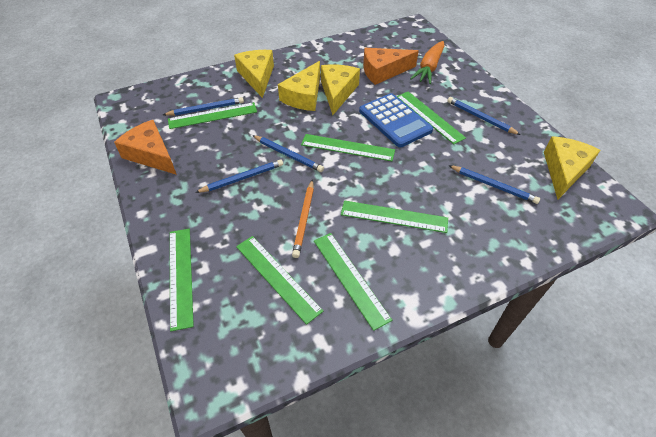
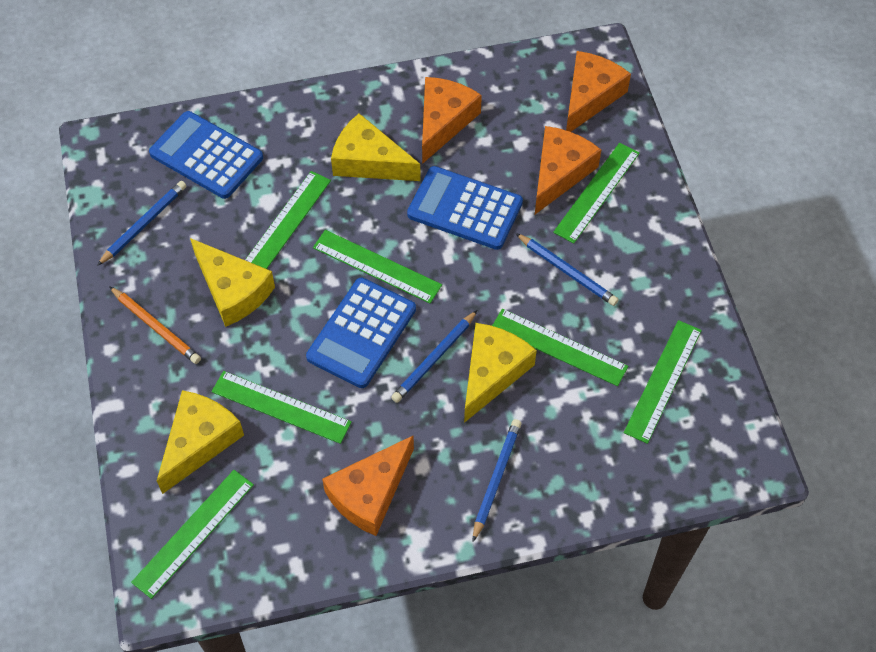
blue calculator: [359,93,433,148] = 1 -> [149,111,263,199] [306,278,416,388] [407,166,523,250] = 3
blue pencil: [163,97,244,116] [195,159,283,193] [252,135,324,172] [447,97,521,135] [448,165,540,204] = 5 -> [97,181,187,266] [391,310,477,403] [473,419,522,542] [515,233,619,306] = 4
orange carrot: [410,41,444,84] = 1 -> none = 0
orange cheese: [114,120,177,175] [363,48,419,85] = 2 -> [322,436,414,536] [422,77,482,164] [535,126,601,214] [566,51,631,132] = 4

